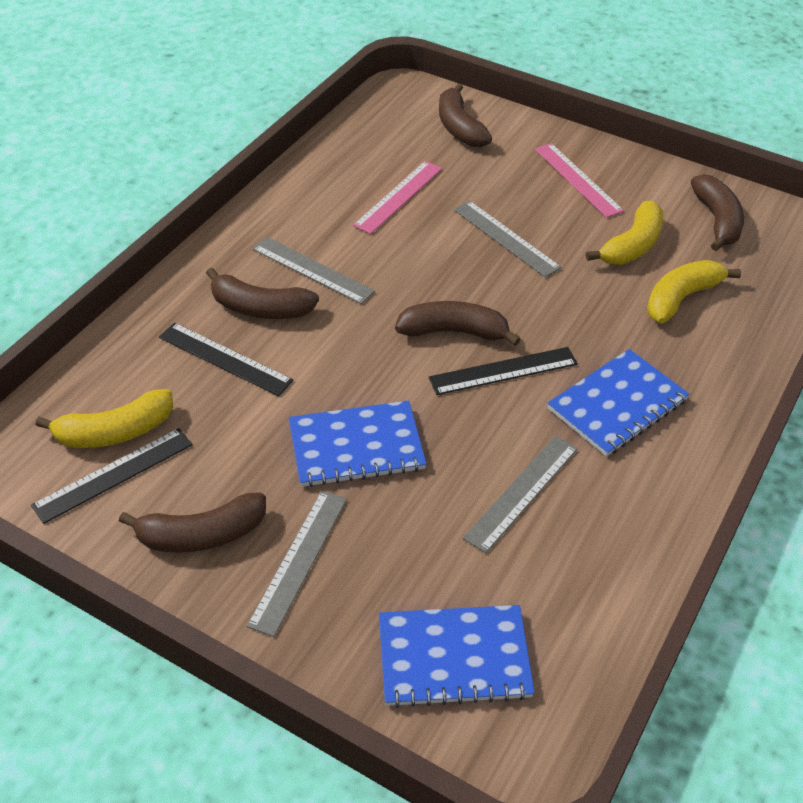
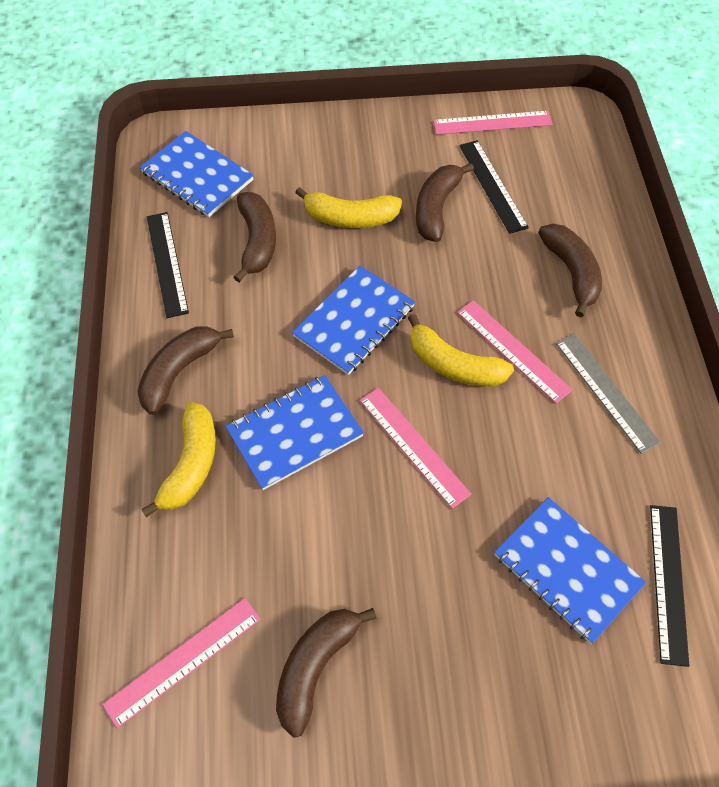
blue notebook: [289,401,427,487] [379,605,535,708] [547,349,689,457] = 3 -> [140,131,254,217] [226,375,364,490] [292,266,415,375] [494,497,646,644] = 4
grey ruler: [247,491,347,637] [252,237,375,304] [454,201,562,277] [463,436,578,553] = 4 -> [556,334,661,454] = 1
pink ruler: [353,161,442,234] [535,143,624,218] = 2 -> [102,598,261,728] [360,388,472,509] [433,111,552,135] [457,300,573,404] = 4

